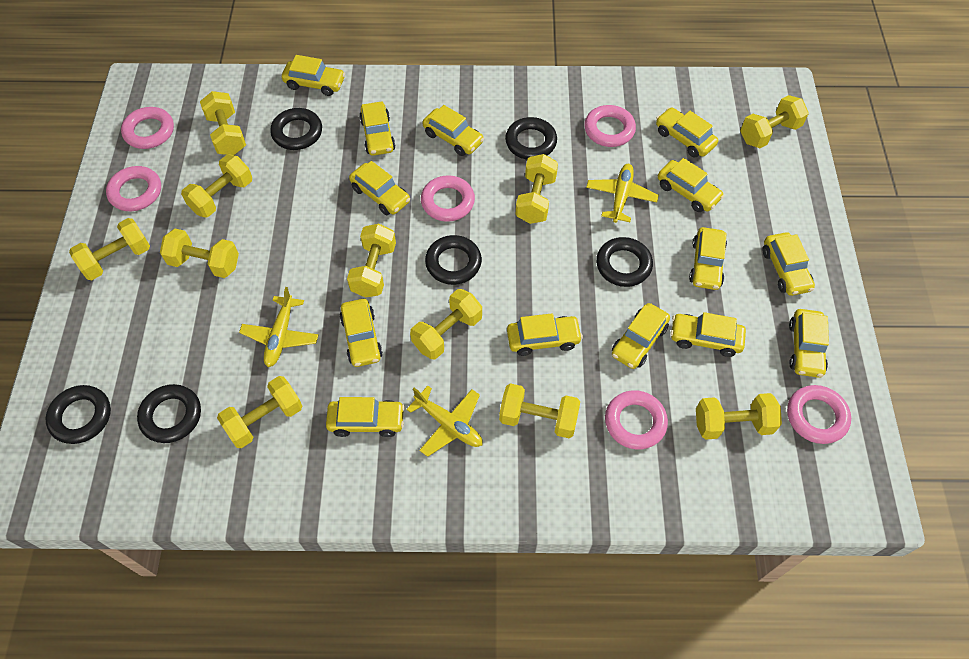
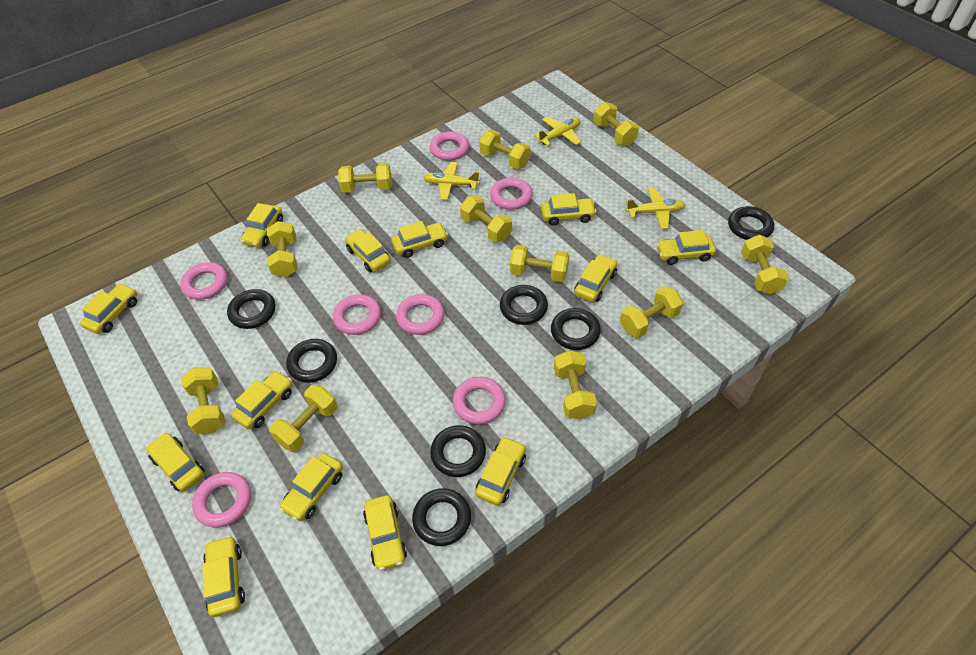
black ring: [46,385,111,444] [137,384,201,443] [270,108,322,150] [425,235,482,285] [505,117,557,160] [596,237,653,287] = 6 -> [227,289,275,329] [286,339,337,383] [412,488,471,546] [430,425,486,477] [500,285,548,325] [551,308,601,350] [728,206,774,240] = 7
pink ring: [106,166,161,211] [121,107,174,149] [421,175,475,222] [584,105,636,147] [605,390,668,450] [787,385,851,444] = 6 -> [180,262,228,300] [192,472,251,528] [333,294,381,335] [396,294,444,335] [430,132,469,161] [453,377,506,424] [490,178,533,210] = 7
yellow car: [282,55,345,96] [326,397,405,437] [339,299,383,367] [349,161,410,215] [359,101,396,156] [423,105,484,156] [507,313,583,356] [612,303,670,369] [656,107,718,158] [658,158,724,212] [670,312,746,357] [689,227,727,290] [762,233,815,296] [789,309,829,378] = 14 -> [80,283,137,334] [146,433,204,492] [202,535,245,617] [231,371,293,429] [241,203,283,247] [279,453,343,521] [345,229,391,272] [363,495,407,571] [391,221,448,258] [475,436,526,506] [541,193,597,226] [574,254,617,302] [656,230,716,265] = 13

